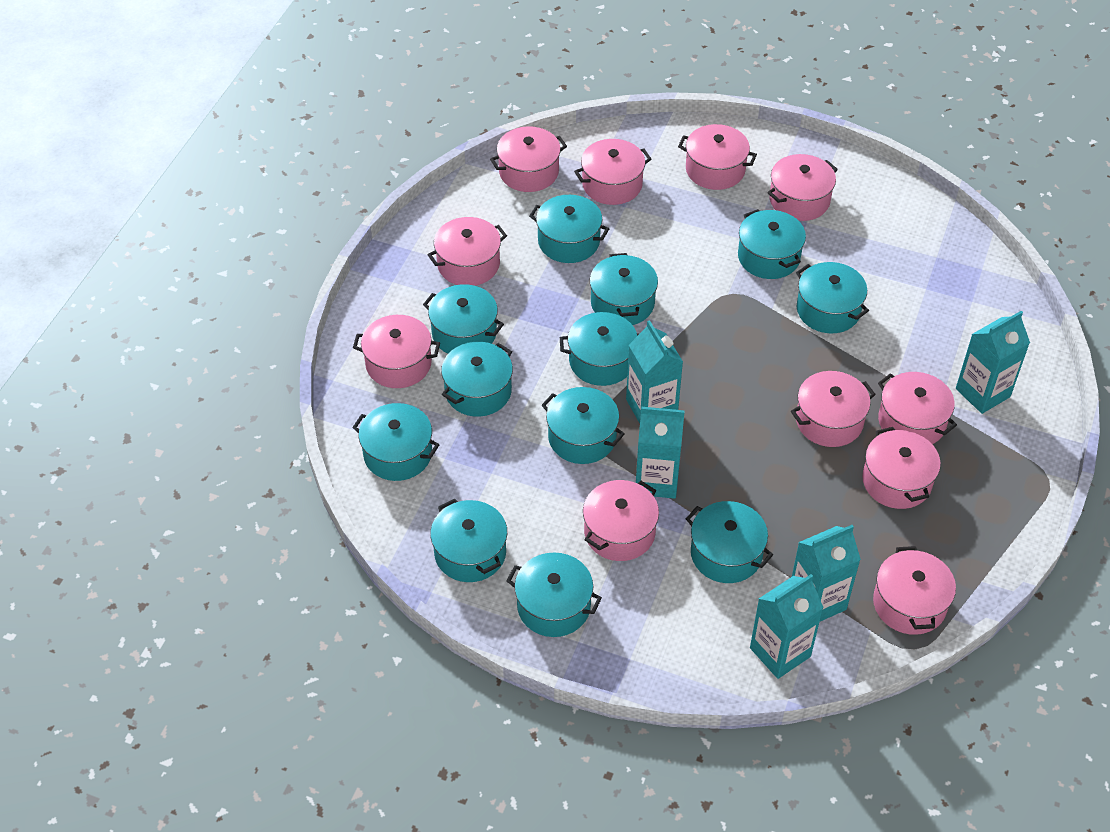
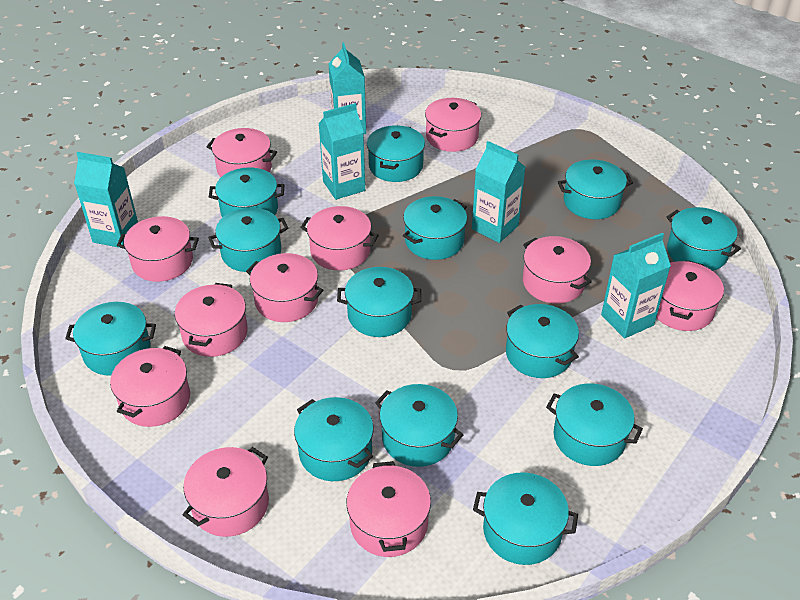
turquoise pot: [352,403,440,481] [423,284,504,354] [430,499,507,582] [441,342,513,417] [507,552,602,637] [529,195,609,263] [541,387,625,464] [560,312,639,386] [590,253,658,325] [686,501,773,583] [738,209,806,279] [796,262,869,333] = 12 -> [65,302,156,376] [208,208,288,272] [209,167,284,217] [294,397,374,481] [337,267,421,337] [367,125,425,182] [375,384,463,467] [403,196,467,260] [473,472,578,565] [506,304,579,378] [546,384,643,466] [558,159,633,219] [666,207,741,271] = 13

